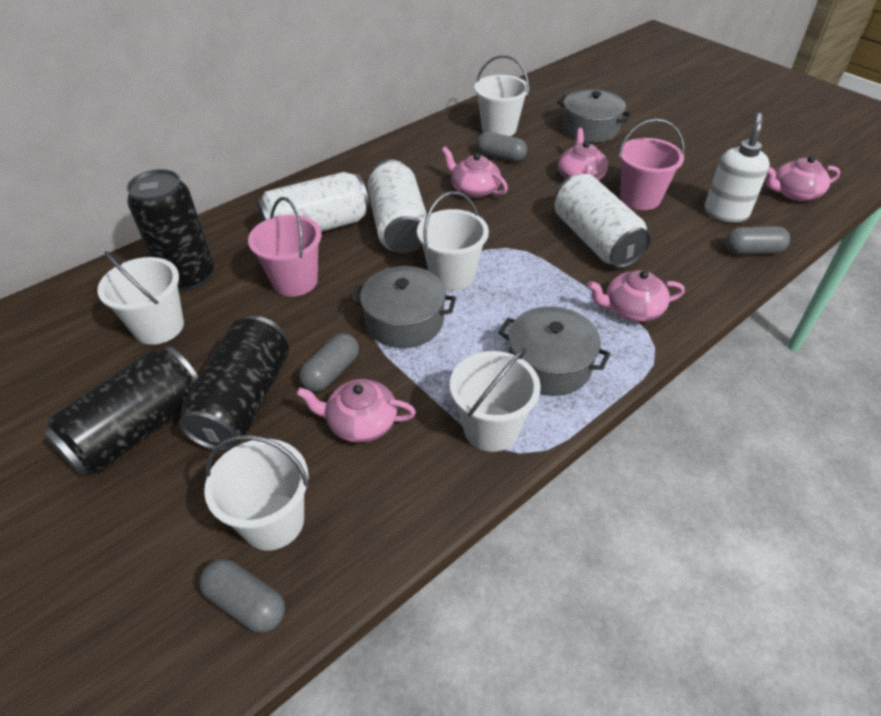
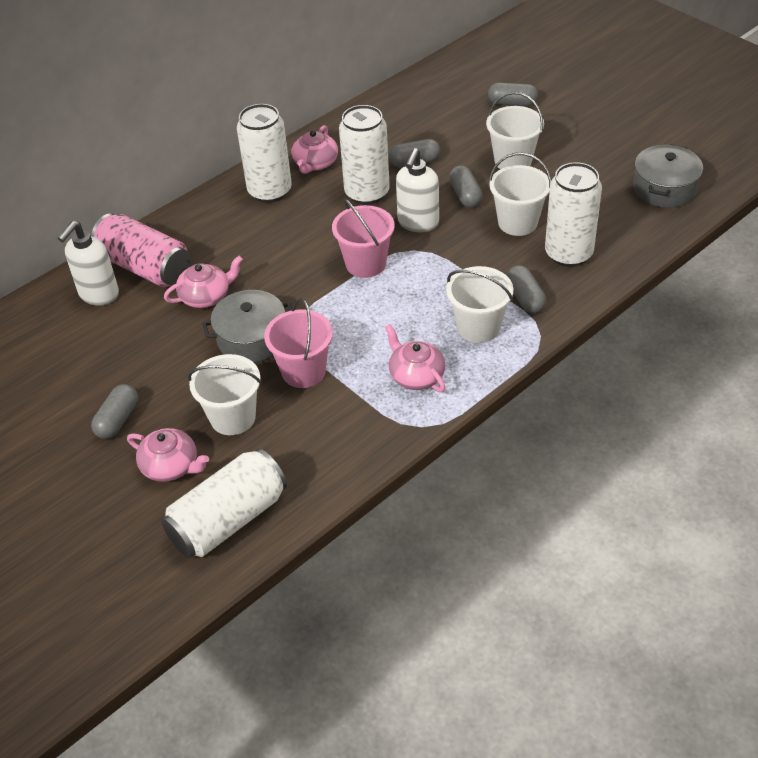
black can: [43,346,198,476] [127,169,214,291] [179,316,289,451] = 3 -> none = 0
grey capsule: [199,559,285,633] [299,333,359,392] [476,132,527,162] [725,226,790,255] = 4 -> [91,384,138,439] [389,139,440,167] [449,165,483,208] [488,83,538,106] [507,265,546,313] = 5
grey pot: [351,266,456,348] [498,306,611,396] [557,89,632,143] = 3 -> [203,290,292,362] [633,144,703,208] = 2
pink can: none = 0 -> [91,213,191,287] = 1
pink teapot: [296,379,416,443] [442,147,508,198] [558,128,608,181] [588,270,685,322] [765,156,840,201] = 5 -> [127,428,209,482] [164,256,243,308] [292,125,338,174] [385,324,446,392] = 4
white bucket: [97,251,184,345] [204,435,309,551] [417,191,489,291] [450,348,541,452] [474,55,529,136] = 5 -> [188,354,262,435] [446,266,513,343] [486,92,544,169] [489,152,551,236] = 4
white can: [257,172,370,232] [367,160,427,254] [554,174,651,268] = 3 -> [161,449,287,558] [237,104,292,203] [339,105,390,205] [545,162,602,267] = 4
white soap dispenser: [704,113,770,223] = 1 -> [58,221,119,306] [396,148,439,232] = 2

